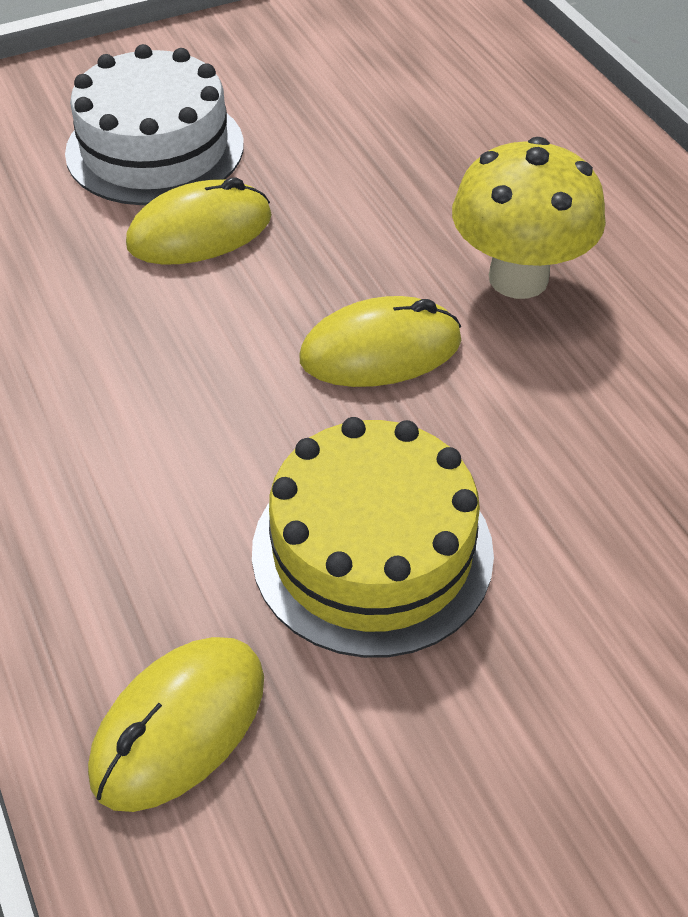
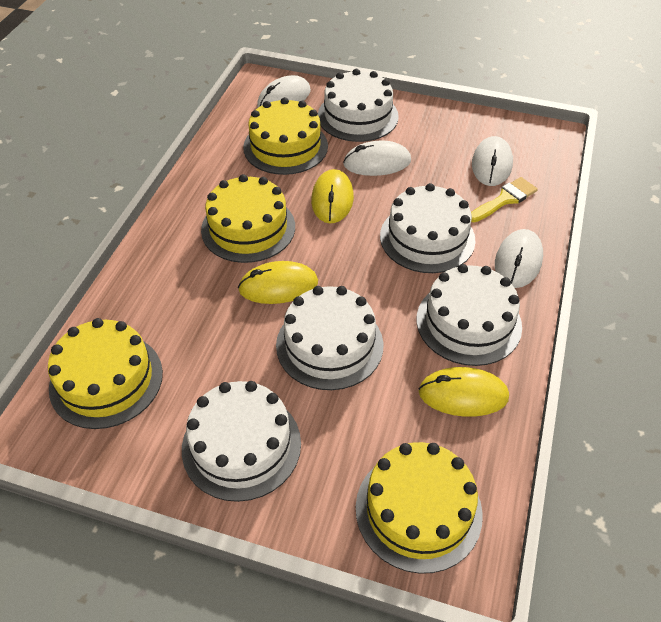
white cake: [65,44,244,205] = 1 -> [182,381,301,502] [276,286,383,390] [318,69,399,142] [380,183,476,273] [417,264,522,366] = 5
white mouse: none = 0 -> [257,75,311,108] [343,140,411,176] [472,136,513,186] [495,229,543,288] = 4
yellow brush: none = 0 -> [471,177,538,222] = 1
yellow cake: [252,417,494,658] = 1 -> [48,318,163,429] [201,174,295,263] [243,97,328,175] [356,442,483,574] = 4
yellow mushroom: [452,137,606,299] = 1 -> none = 0

